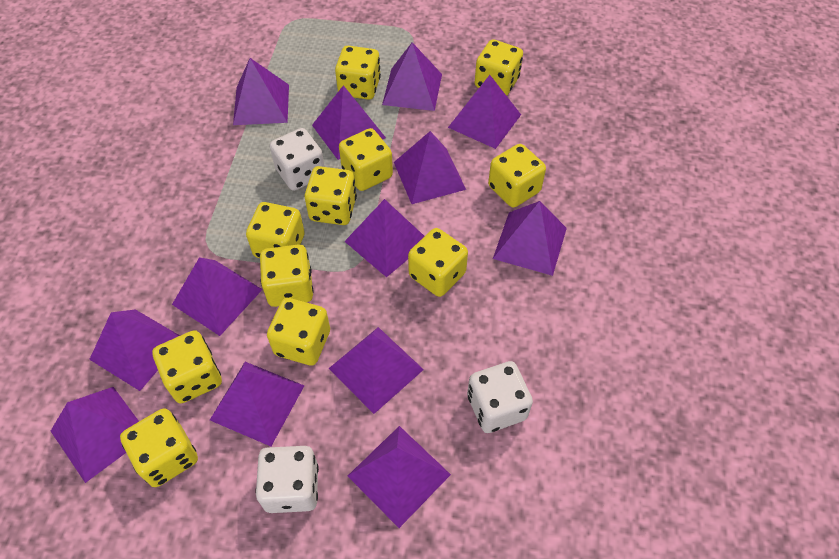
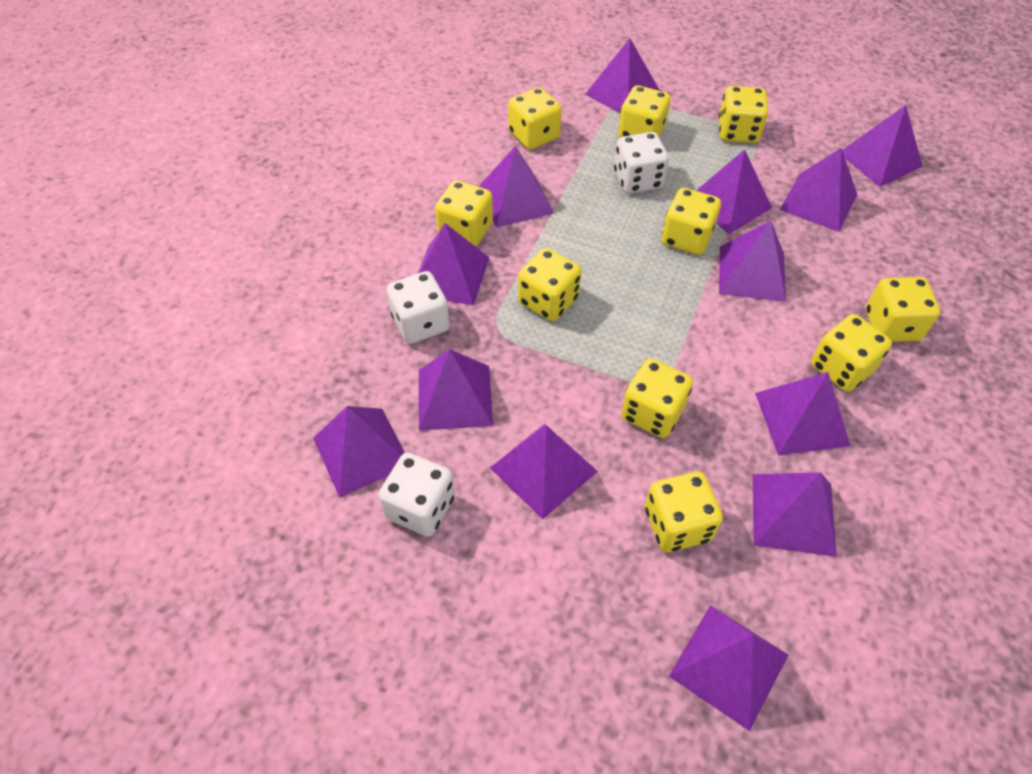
yellow dice: [120,408,198,487] [152,330,222,403] [246,202,305,258] [260,244,313,307] [267,298,330,365] [305,166,357,225] [335,46,381,100] [339,128,393,191] [408,228,468,297] [475,39,523,96] [488,144,546,208] = 11 -> [435,180,493,247] [508,87,562,150] [518,248,581,321] [618,85,671,138] [621,358,693,438] [645,471,723,552] [662,188,721,255] [719,86,768,143] [811,314,892,392] [866,277,940,342] = 10

